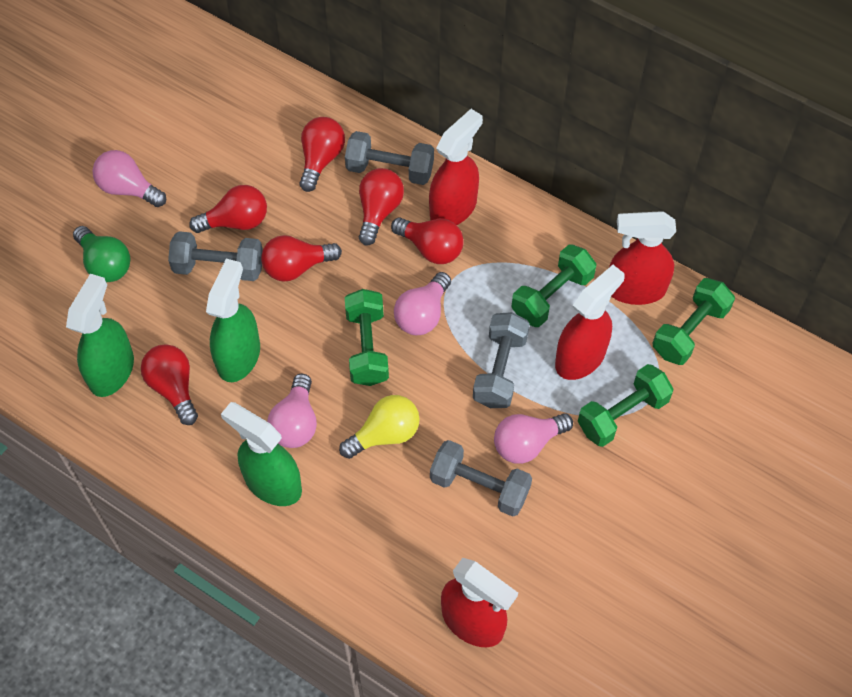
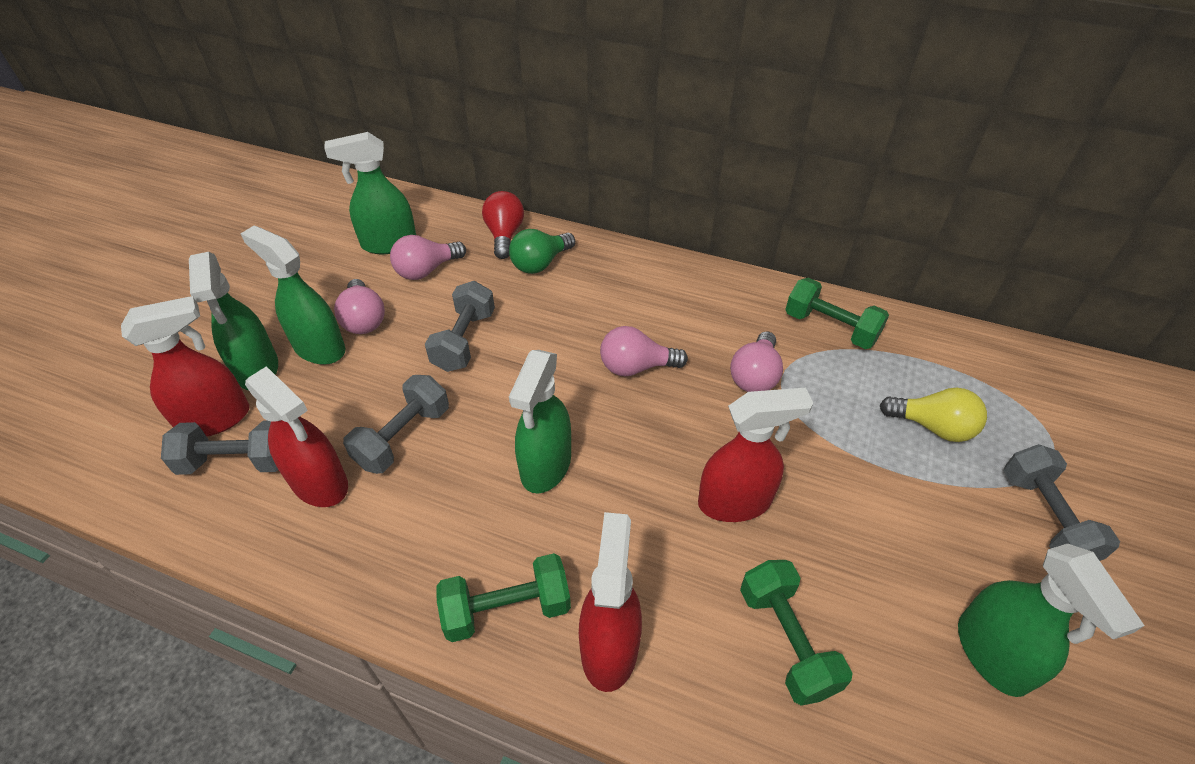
green dumbbell: [345,289,389,386] [511,244,596,327] [578,364,673,447] [653,278,735,365] = 4 -> [436,553,571,642] [740,560,853,706] [785,278,889,349] = 3
green spray bottle: [66,274,134,397] [206,259,260,382] [221,402,302,506] = 3 -> [189,252,278,390] [241,226,345,365] [324,132,416,254] [509,350,571,493] [958,544,1145,697] = 5
red light bulb: [141,344,198,425] [189,185,267,233] [261,235,342,282] [300,117,345,192] [359,168,404,245] [391,217,464,264] = 6 -> [482,191,524,259] = 1

